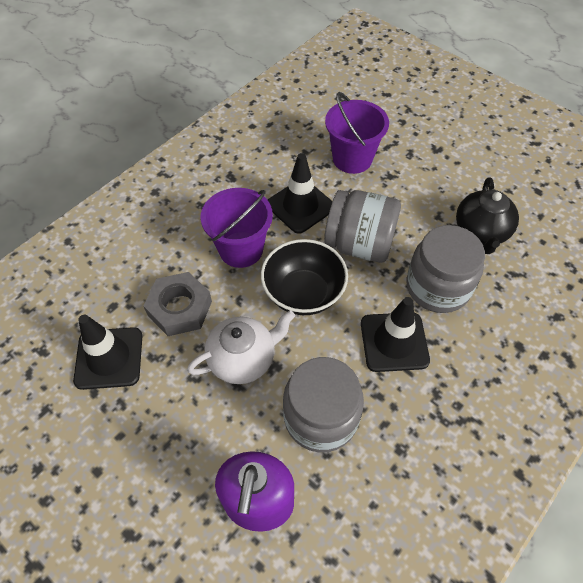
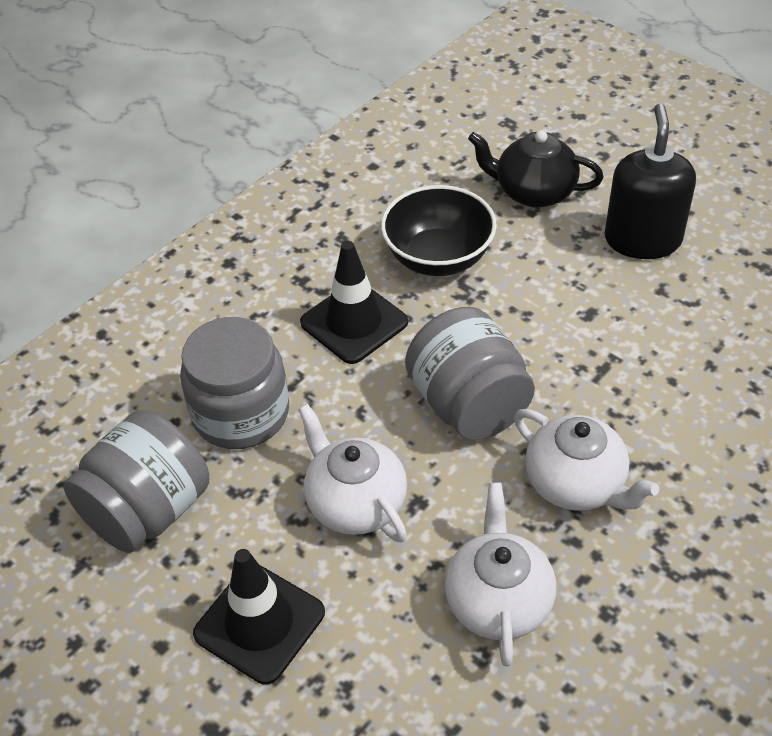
black soap dispenser: none = 0 -> [605,103,696,259] = 1
black traffic cone: [73,315,142,390] [268,153,332,234] [361,297,430,372] = 3 -> [193,549,325,685] [300,241,408,364] = 2
grey nut: [143,272,212,336] = 1 -> none = 0
purple bucket: [201,188,273,268] [325,92,389,174] = 2 -> none = 0
purple soap dispenser: [215,451,294,532] = 1 -> none = 0
white teapot: [187,310,295,384] = 1 -> [298,404,407,542] [445,483,556,667] [514,409,659,511] = 3

